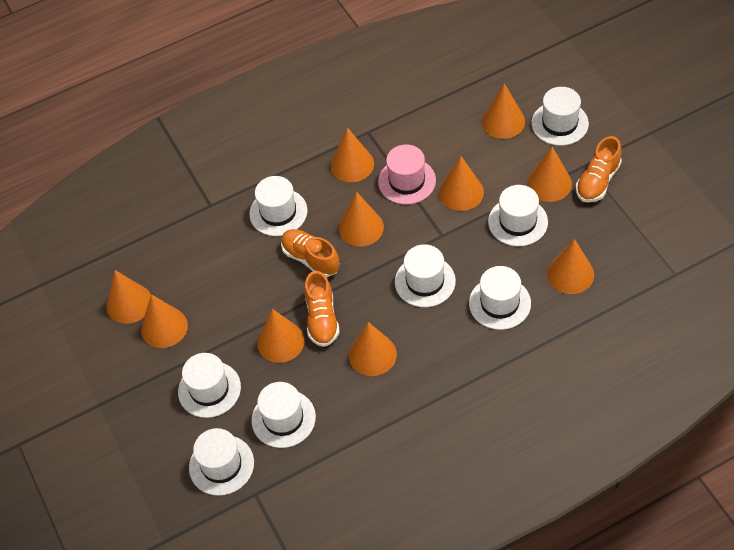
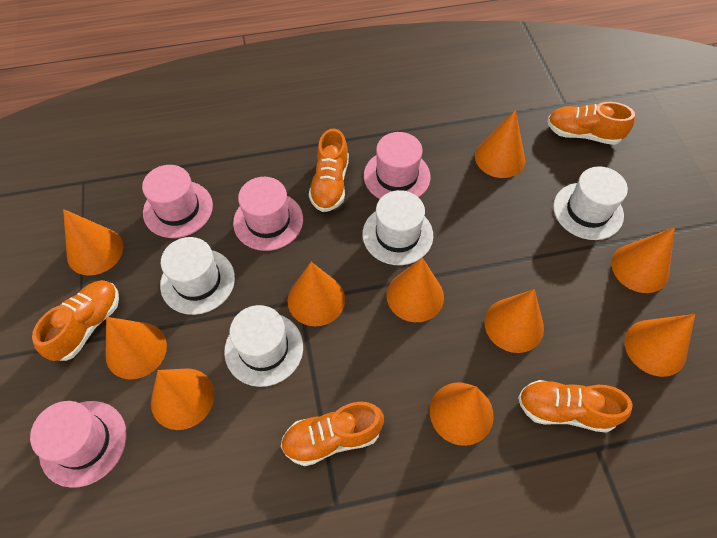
orange shoe: [281,229,340,277] [304,271,340,347] [576,136,622,203] = 3 -> [32,280,119,361] [281,402,384,466] [309,128,349,212] [518,380,633,433] [547,102,635,145] = 5
pink hat: [378,144,436,204] = 1 -> [30,401,127,488] [142,165,213,238] [233,177,303,251] [364,132,430,199] = 4
white hat: [178,353,241,418] [189,428,254,496] [250,176,307,236] [252,382,316,448] [395,244,456,307] [469,266,531,330] [488,185,548,246] [532,87,589,146] = 8 -> [160,237,235,315] [224,305,303,387] [362,190,433,265] [553,166,628,240] = 4

